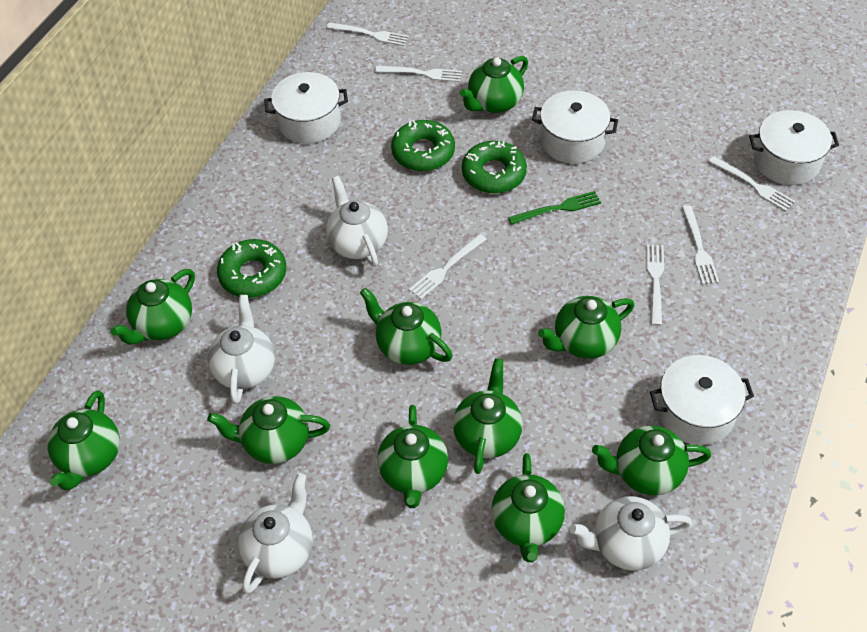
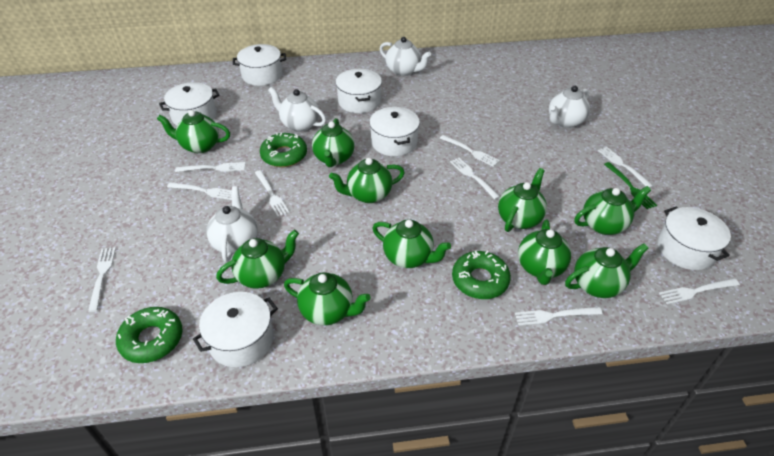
white fork: [327,22,409,46] [375,66,462,82] [409,234,487,299] [646,244,664,326] [682,206,719,285] [708,156,795,211] = 6 -> [88,247,116,312] [167,182,232,200] [175,162,246,172] [255,170,290,217] [440,135,500,167] [450,158,500,199] [515,307,603,326] [598,147,653,188] [659,278,740,304] = 9
white pot: [264,72,348,144] [532,90,618,164] [650,355,754,445] [749,110,839,185] = 4 -> [159,82,219,126] [193,292,278,367] [233,44,286,86] [336,69,382,113] [369,107,420,156] [658,206,731,270] = 6

